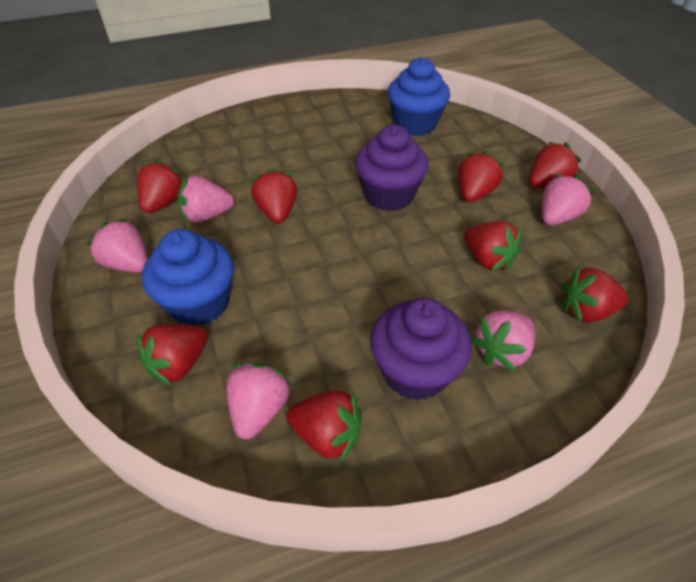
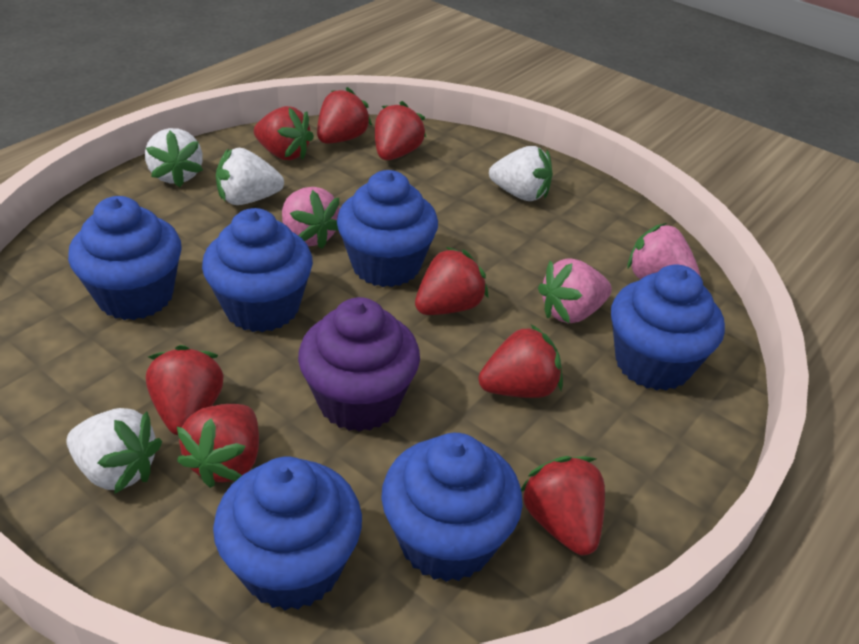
blue cupcake: [142,229,234,326] [387,57,450,136] = 2 -> [68,196,182,320] [202,208,313,332] [213,457,362,610] [337,170,438,287] [381,433,523,582] [611,265,725,391] = 6
pink strawberry: [87,218,148,272] [177,176,234,223] [226,363,291,439] [471,310,535,371] [542,174,594,225] = 5 -> [282,187,340,249] [538,258,612,323] [627,223,700,279] = 3
purple cupcake: [355,125,428,211] [370,298,472,401] = 2 -> [298,297,420,432] = 1
white strawberry: none = 0 -> [66,408,162,494] [145,128,203,187] [216,148,284,205] [489,146,553,201] = 4

